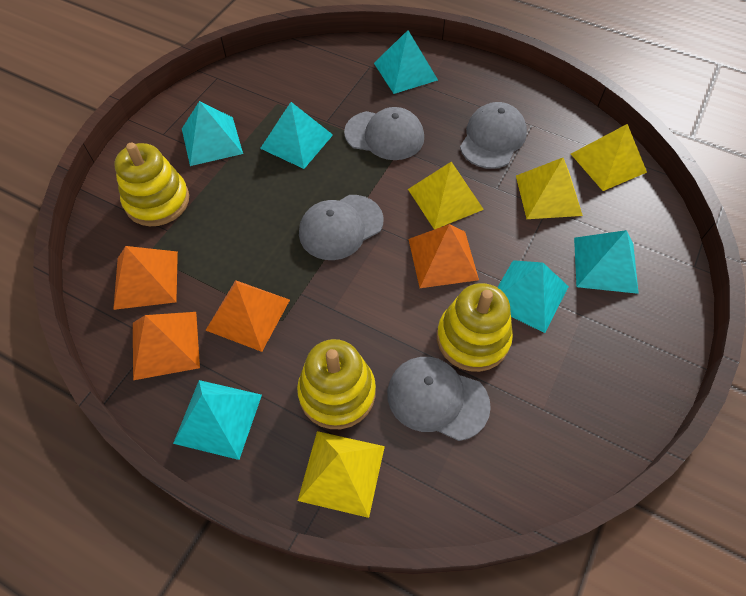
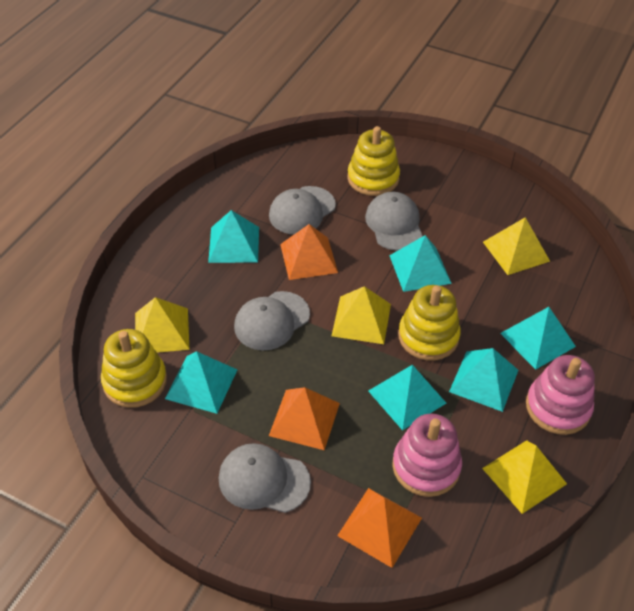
orange pyramid: [113,246,178,310] [133,312,200,380] [206,280,290,352] [409,224,479,288] = 4 -> [269,387,340,450] [280,224,338,280] [337,488,422,568] = 3
pink stacking toy: none = 0 -> [392,414,462,497] [526,355,595,435] = 2

